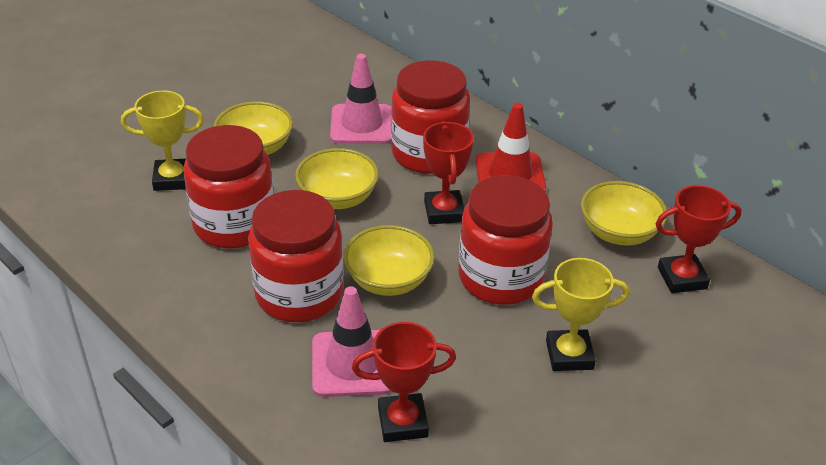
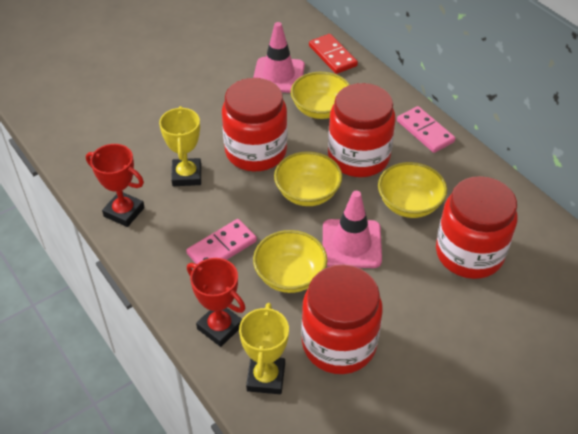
pink domino: none = 0 -> [186,219,257,264] [397,106,455,153] = 2
red domino: none = 0 -> [309,34,358,74] = 1
red traffic cone: [476,103,546,192] = 1 -> none = 0
red trophy: [352,322,456,442] [423,121,474,224] [656,185,742,293] = 3 -> [86,144,145,227] [187,258,245,347] = 2

